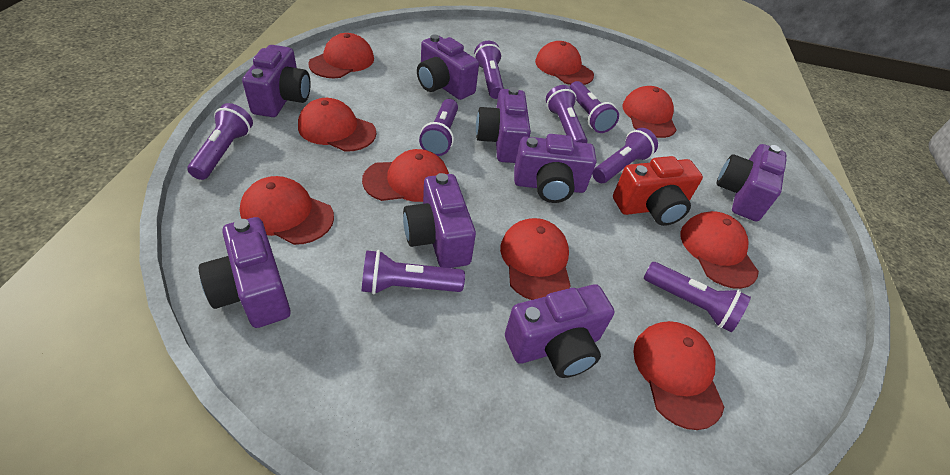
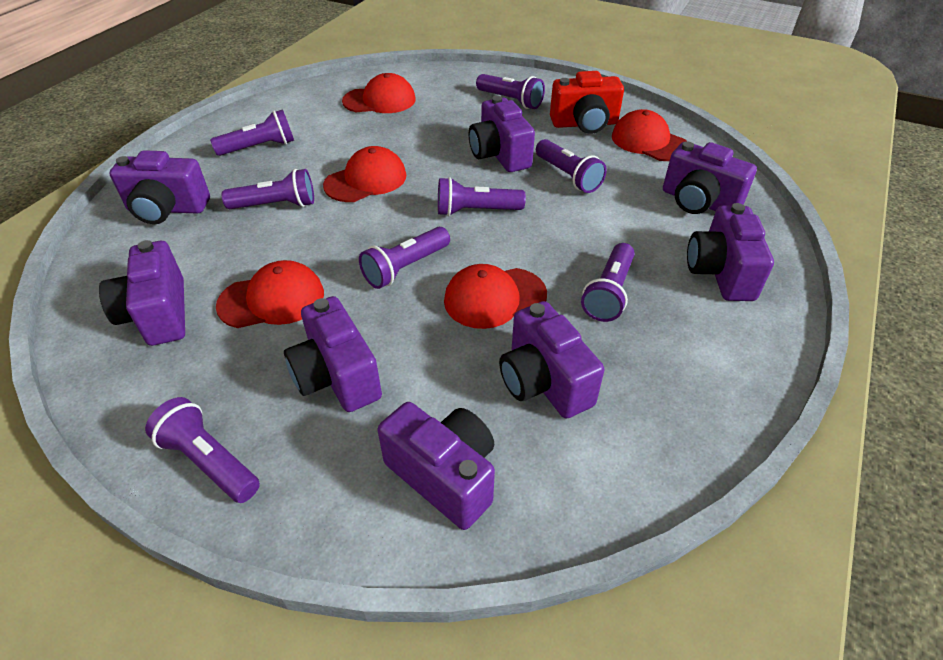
red cap: [240,176,334,245] [298,98,376,152] [308,33,374,78] [362,149,449,202] [500,218,571,300] [535,41,594,85] [622,86,677,138] [633,321,724,430] [680,211,759,289] = 9 -> [216,260,324,328] [323,146,406,202] [342,73,416,113] [444,264,547,329] [612,109,687,161] = 5

